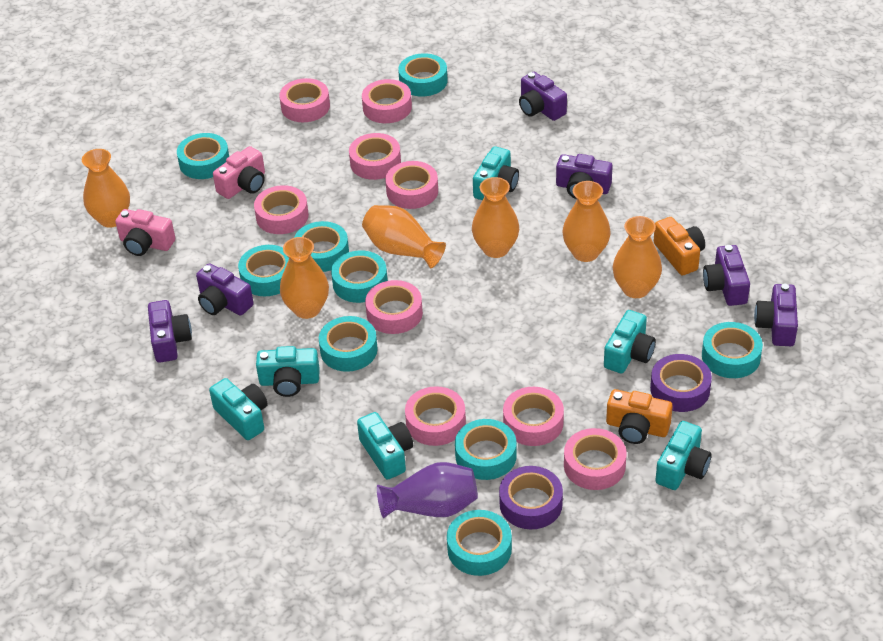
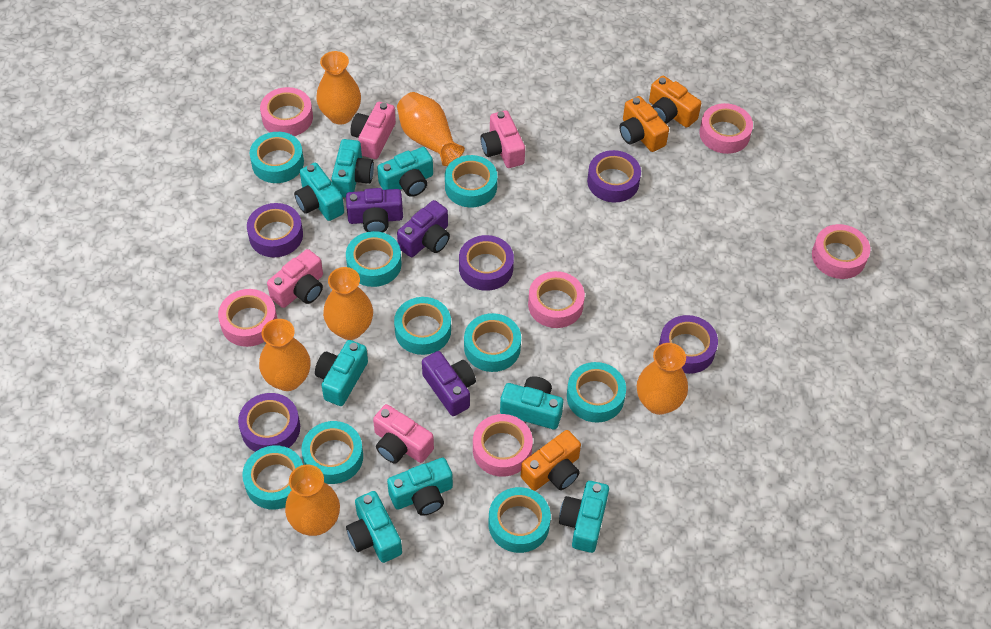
orange camera: [606,389,673,444] [654,217,705,275] = 2 -> [521,430,581,491] [619,96,669,152] [649,76,701,128] = 3
pink camera: [115,209,175,256] [213,146,265,199] = 2 -> [267,249,323,308] [350,102,396,159] [373,404,434,464] [481,110,525,168] = 4
pink tape: [254,185,309,234] [279,78,330,122] [349,133,401,180] [362,79,412,123] [365,280,423,334] [385,161,438,209] [405,386,466,446] [503,387,564,446] [564,428,627,490] = 9 -> [218,289,277,347] [260,87,313,136] [473,414,533,477] [528,271,585,328] [699,103,753,154] [812,224,870,279] = 6
purple camera: [148,300,192,363] [196,263,253,316] [519,72,567,121] [556,154,613,199] [703,245,750,306] [754,284,798,346] = 6 -> [346,188,403,232] [397,200,450,257] [422,351,476,416] = 3
purple tape: [499,466,563,529] [650,354,712,412] = 2 -> [238,393,300,452] [247,203,303,257] [459,235,514,291] [587,150,641,202] [659,315,718,374] = 5
purple vase: [377,462,478,518] = 1 -> none = 0
turquoise camera: [209,378,268,440] [256,346,320,397] [357,412,413,480] [473,146,519,200] [604,310,656,374] [655,421,712,490] = 6 -> [294,163,344,221] [315,340,368,406] [331,139,374,198] [346,491,402,563] [377,147,433,197] [387,458,453,516] [500,376,563,429] [559,481,609,553] = 8

